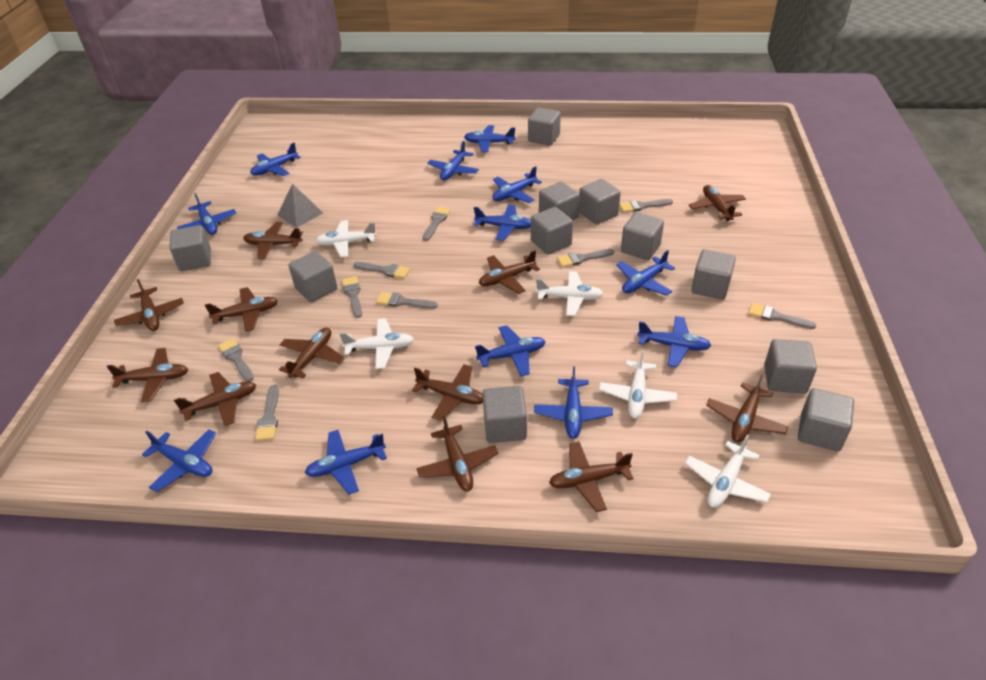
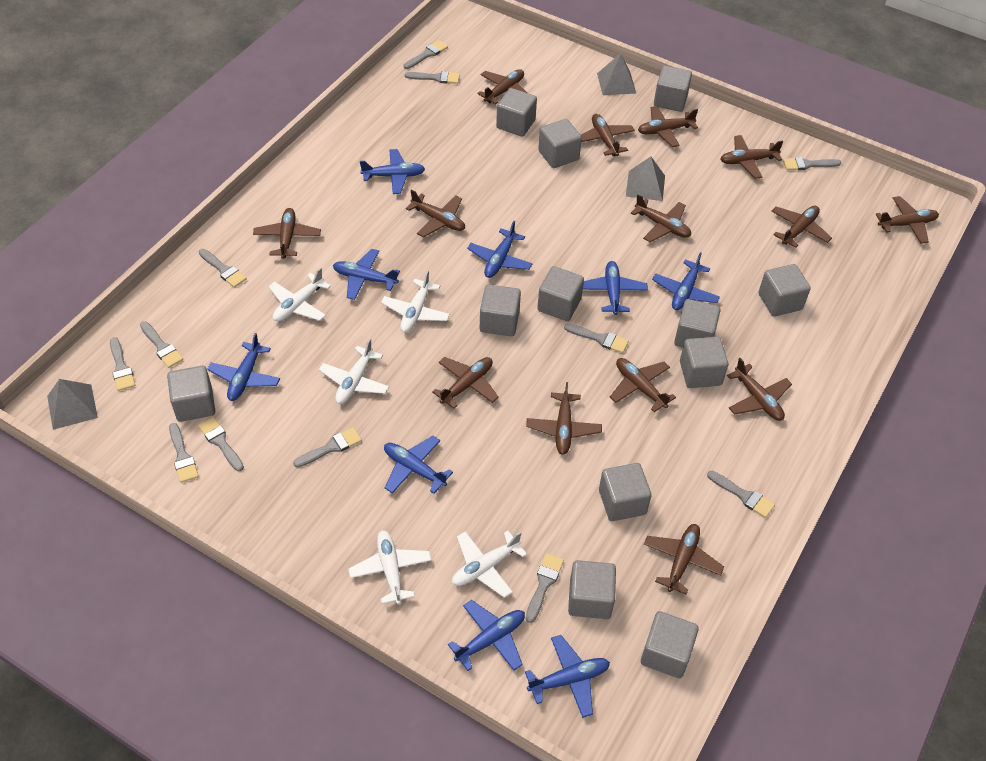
blue plane: [142,429,216,492] [177,193,236,235] [250,143,301,176] [305,430,387,495] [427,141,479,180] [464,125,516,152] [474,205,531,241] [475,325,546,376] [492,166,542,203] [534,366,613,439] [616,250,675,296] [637,316,711,367] = 12 -> [207,333,280,401] [333,249,400,300] [360,149,425,194] [384,436,453,494] [448,600,525,671] [467,221,533,278] [525,635,610,718] [583,261,648,315] [652,252,720,310] = 9
brown plane: [107,348,188,402] [114,279,184,331] [174,372,256,426] [205,287,278,332] [243,222,303,259] [279,328,344,378] [412,364,483,420] [416,416,498,491] [479,250,540,294] [549,441,634,512] [689,185,746,221] [706,375,788,442] = 12 -> [253,208,321,259] [406,189,465,237] [432,357,499,409] [477,69,527,104] [526,382,602,455] [581,114,635,156] [610,358,676,412] [631,194,691,242] [638,106,698,147] [644,524,724,595] [720,135,783,179] [727,358,792,421] [771,206,832,248] [876,196,939,244] = 14
grey brush: [218,338,254,382] [255,385,279,441] [342,276,362,318] [353,262,410,278] [376,292,438,309] [423,207,450,241] [557,249,614,267] [619,199,673,212] [748,303,816,329] = 9 -> [110,337,135,391] [140,321,183,368] [169,423,199,483] [198,417,244,471] [199,249,247,288] [293,427,362,468] [404,40,448,69] [405,71,460,84] [526,553,564,623] [564,323,629,353] [707,471,775,518] [783,157,841,170] = 12
grey cube: [169,225,211,271] [288,251,337,302] [482,386,527,443] [528,108,561,146] [531,207,573,255] [539,182,580,220] [579,179,621,225] [621,212,664,260] [691,249,736,300] [764,339,817,394] [798,388,854,451] = 11 -> [167,366,215,422] [480,284,521,336] [496,88,537,137] [537,266,584,321] [538,119,582,168] [568,560,616,619] [599,463,652,521] [641,611,699,678] [654,66,692,112] [674,299,721,348] [680,336,728,388] [759,264,811,317] = 12
grey pyramid: [277,184,323,228] = 1 -> [47,379,98,430] [597,53,636,95] [626,156,665,201] = 3

